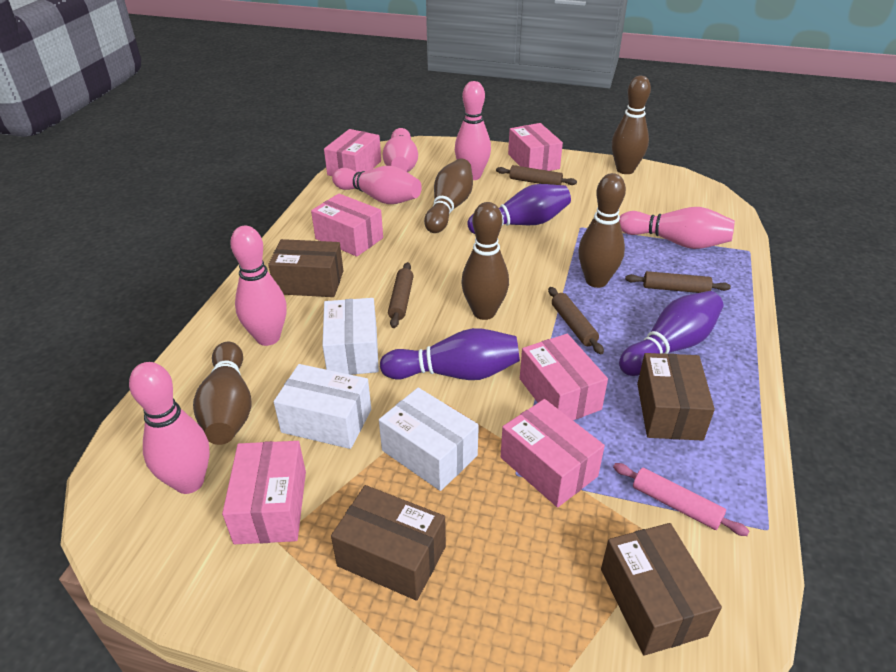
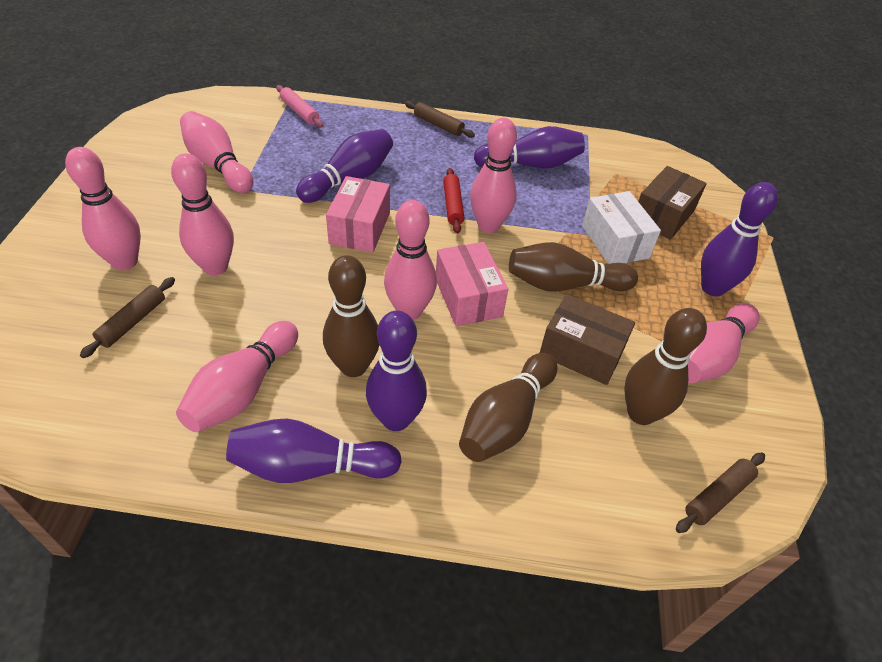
brown bowling pin: [193,342,252,445] [424,159,473,233] [461,202,509,320] [578,173,626,288] [612,76,651,174] = 5 -> [323,255,379,377] [459,353,557,462] [509,242,638,292] [624,308,707,425] = 4
brown box: [268,239,343,297] [331,485,446,601] [601,523,722,656] [637,353,715,441] = 4 -> [540,294,635,385] [638,166,707,240] = 2
brown rolling pin: [388,262,414,328] [496,165,577,185] [548,287,604,354] [625,271,731,293] = 4 -> [80,277,175,358] [405,101,475,138] [676,453,765,533] = 3
pink bowling pin: [129,362,210,494] [230,226,287,346] [332,166,422,204] [383,128,418,172] [455,81,491,180] [619,207,735,249] = 6 -> [65,147,141,270] [171,153,234,276] [176,321,298,432] [180,111,253,193] [384,200,437,320] [470,118,517,233] [688,303,760,383] = 7
pink box: [222,441,306,544] [311,193,383,257] [324,129,381,176] [501,399,605,507] [508,123,563,171] [520,334,608,420] = 6 -> [326,176,390,252] [436,242,508,326] = 2
purple bowling pin: [380,328,520,380] [467,184,571,234] [619,291,723,376] = 3 -> [226,418,402,483] [296,129,393,203] [366,311,427,431] [474,126,585,169] [701,182,778,297] = 5
red rolling pin: none = 0 -> [443,168,464,233] = 1
white box: [274,364,371,449] [322,298,379,375] [379,388,479,491] = 3 -> [582,191,661,264] = 1

